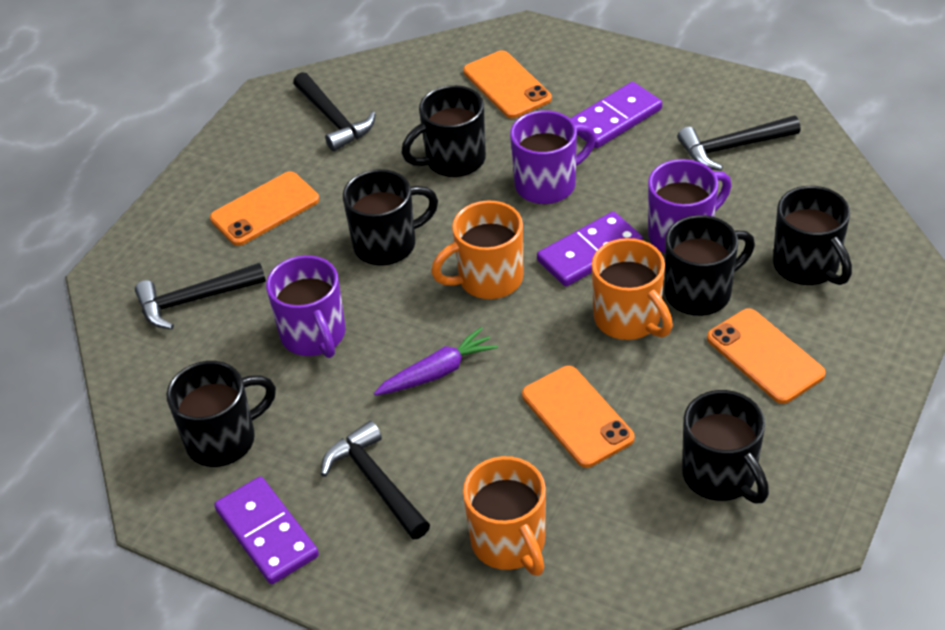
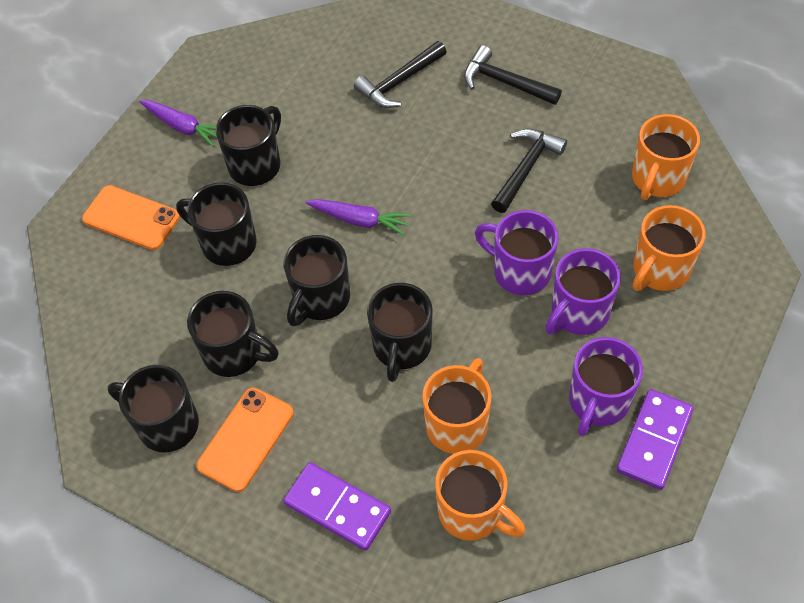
black hammer: [135,263,266,329] [293,72,376,151] [321,421,430,539] [677,116,801,171] = 4 -> [354,41,446,108] [464,45,562,105] [491,129,567,213] = 3
orange mug: [431,201,523,299] [463,456,546,576] [592,238,673,340] = 3 -> [422,358,492,454] [435,450,525,541] [632,114,700,200] [633,205,706,291] = 4
orange phone: [210,171,319,246] [463,50,552,118] [522,366,634,468] [707,308,826,404] = 4 -> [82,185,180,250] [196,387,294,492] = 2
purple carrot: [374,327,498,395] = 1 -> [139,100,217,147] [305,199,411,235] = 2
purple domino: [214,477,319,584] [537,211,643,286] [570,82,662,148] = 3 -> [283,462,391,551] [616,389,694,490] = 2

